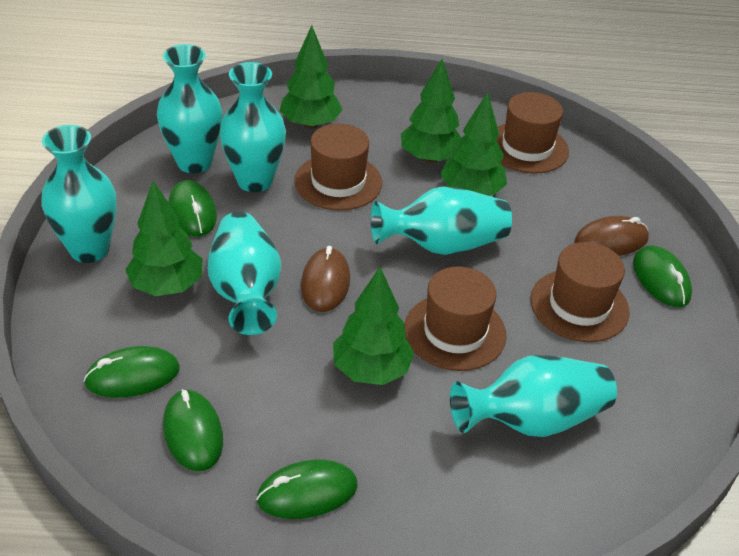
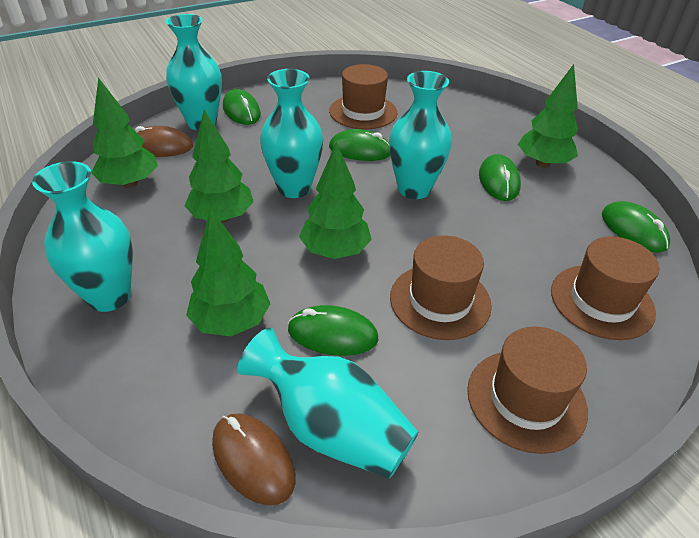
turquoise vase: [41,125,117,263] [157,44,223,173] [208,212,281,335] [219,62,286,192] [371,186,512,255] [450,355,617,437] = 6 -> [32,161,133,312] [166,14,222,131] [238,328,418,479] [260,69,323,198] [389,71,452,199] = 5

